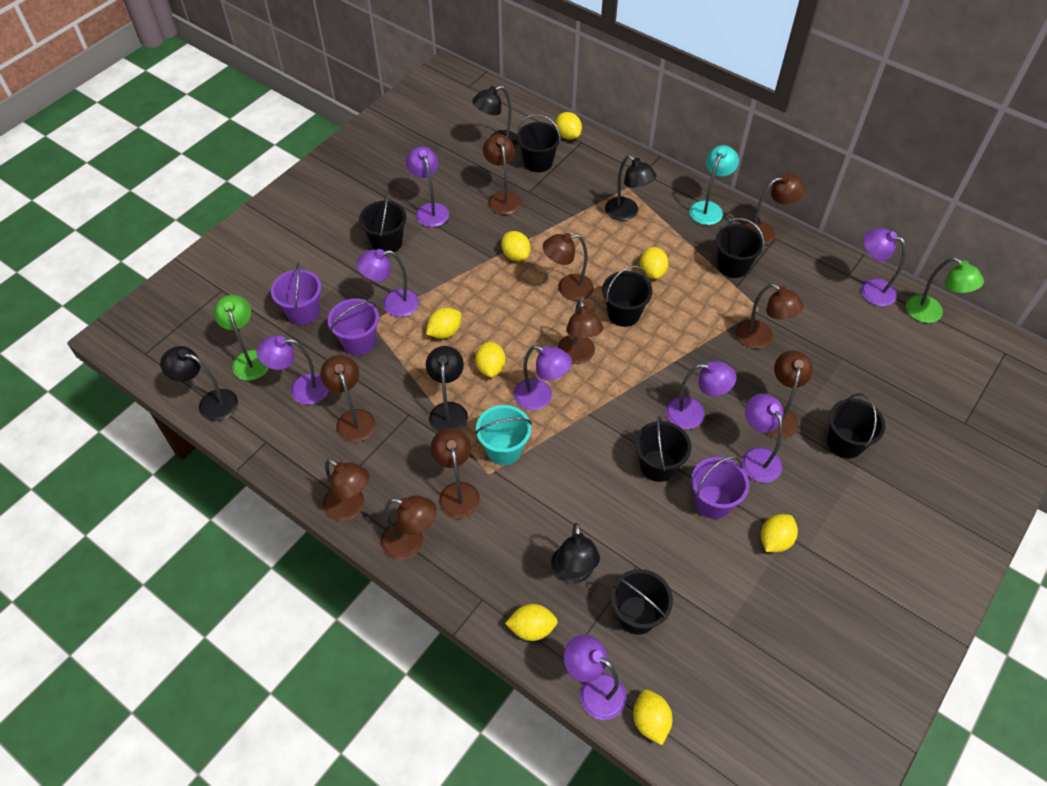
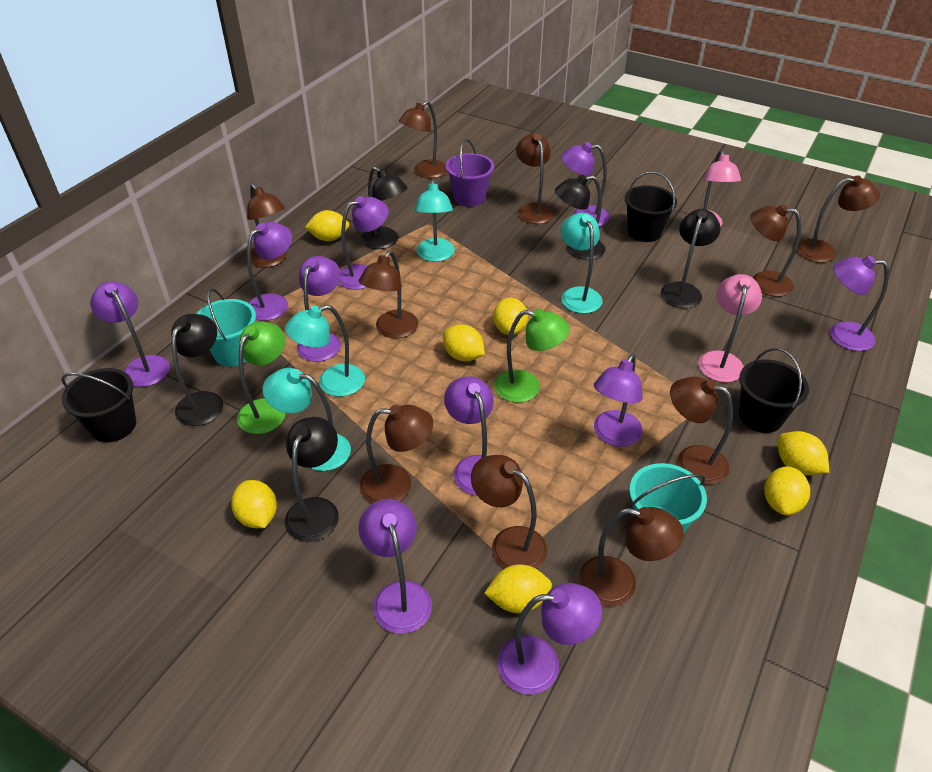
black bucket: [359,193,406,252] [517,114,561,172] [602,266,652,327] [611,569,673,635] [635,416,691,482] [716,218,765,278] [827,393,886,459] = 7 -> [61,368,136,443] [625,171,677,242] [739,348,809,433] = 3
pink lamp: none = 0 -> [686,150,741,227] [698,274,762,382] = 2
purple bucket: [271,262,321,325] [328,298,379,355] [691,457,749,519] = 3 -> [446,139,494,207] = 1
purple lamp: [256,335,329,405] [356,249,419,317] [406,147,449,227] [514,345,572,410] [564,634,627,720] [666,361,737,429] [742,394,783,483] [861,228,906,306] = 8 -> [90,281,170,387] [247,222,292,321] [297,256,341,362] [339,196,389,290] [358,499,432,634] [444,376,494,495] [497,583,602,694] [561,142,610,226] [594,354,643,447] [830,256,889,351] = 10
turquoise bucket: [475,405,532,465] = 1 -> [197,288,256,367] [629,463,707,533] = 2
turquoise lamp: [689,145,739,225] = 1 -> [262,368,351,471] [285,305,365,397] [414,179,455,262] [561,213,602,313] = 4
yellow lemon: [426,308,461,339] [475,341,506,377] [501,231,531,261] [505,604,558,641] [555,112,582,140] [633,690,673,745] [640,247,669,279] [761,514,798,552] = 8 -> [231,480,277,528] [305,210,349,241] [443,324,485,361] [484,564,552,613] [493,298,528,335] [764,466,810,516] [778,431,829,475] = 7

